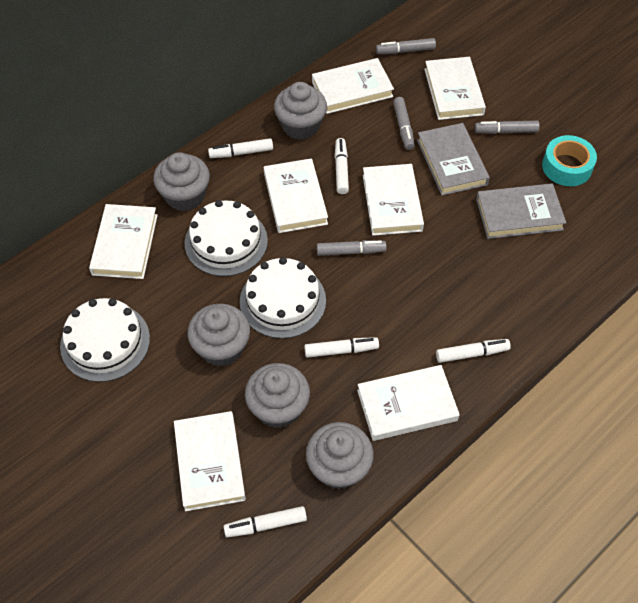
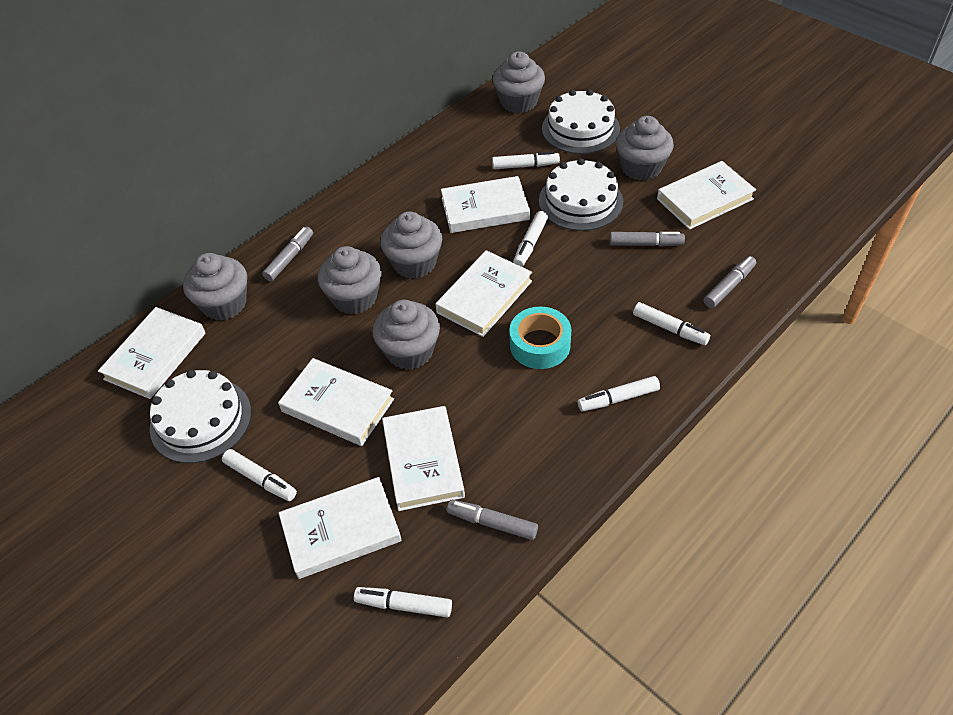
grey book: [417,123,490,196] [476,183,566,239] = 2 -> none = 0
grey cupcake: [153,152,210,211] [187,304,250,367] [245,363,310,428] [274,82,327,140] [306,422,374,489] = 5 -> [183,253,247,321] [318,246,382,314] [373,300,440,370] [380,211,442,279] [493,51,545,113] [616,116,674,181] = 6
white marker: [208,138,273,158] [224,506,307,537] [304,337,379,358] [335,138,349,194] [436,339,511,363] = 5 -> [222,449,297,501] [354,587,452,618] [492,151,560,169] [513,211,548,267] [578,376,660,412] [633,302,710,345] = 6

